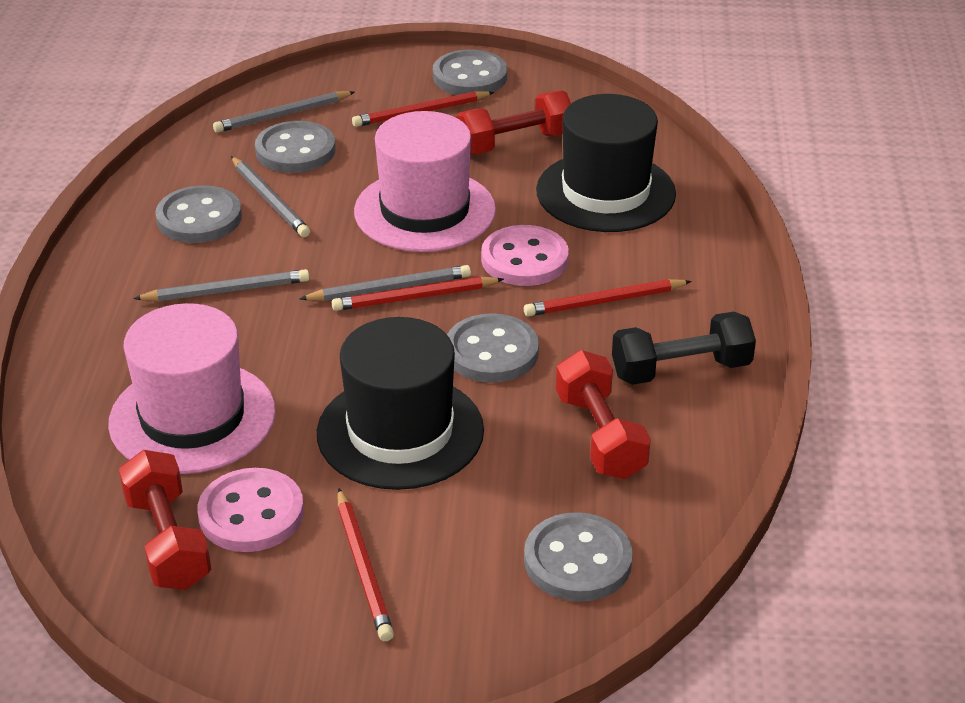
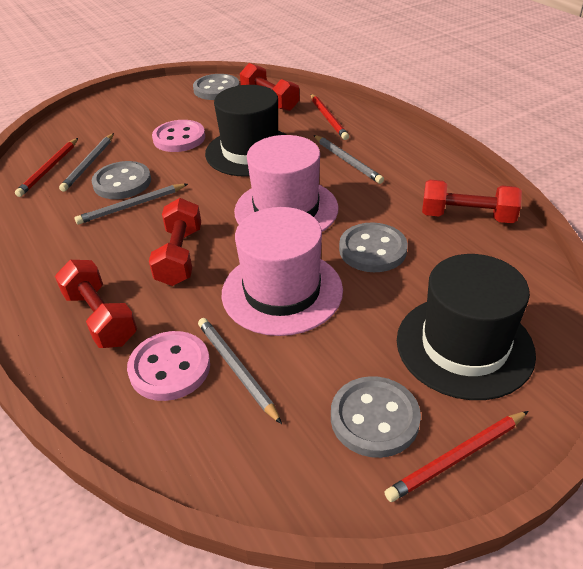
black dumbbell: [612,311,756,385] = 1 -> none = 0
grey button: [155,185,242,243] [255,121,336,173] [433,49,507,95] [447,313,539,383] [524,512,633,602] = 5 -> [91,161,151,199] [193,74,239,100] [331,376,421,458] [339,222,408,272] = 4
red dumbbell: [119,450,211,590] [456,91,571,154] [556,350,651,480] = 3 -> [55,260,137,348] [149,198,201,286] [240,63,300,111] [422,180,522,223] = 4
red pencil: [332,277,504,311] [338,488,394,641] [352,91,494,127] [524,279,692,316] = 4 -> [15,138,78,197] [311,94,349,140] [384,411,529,502] = 3

